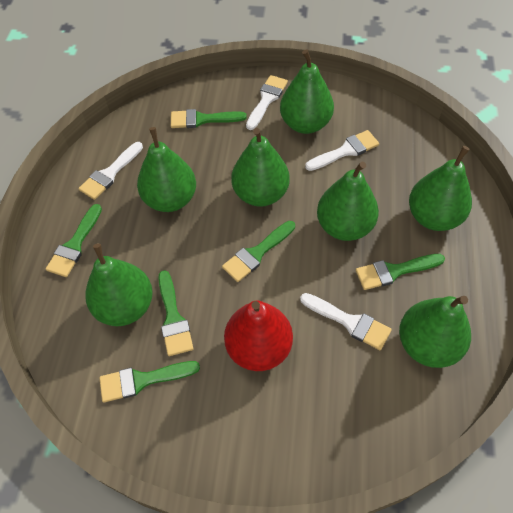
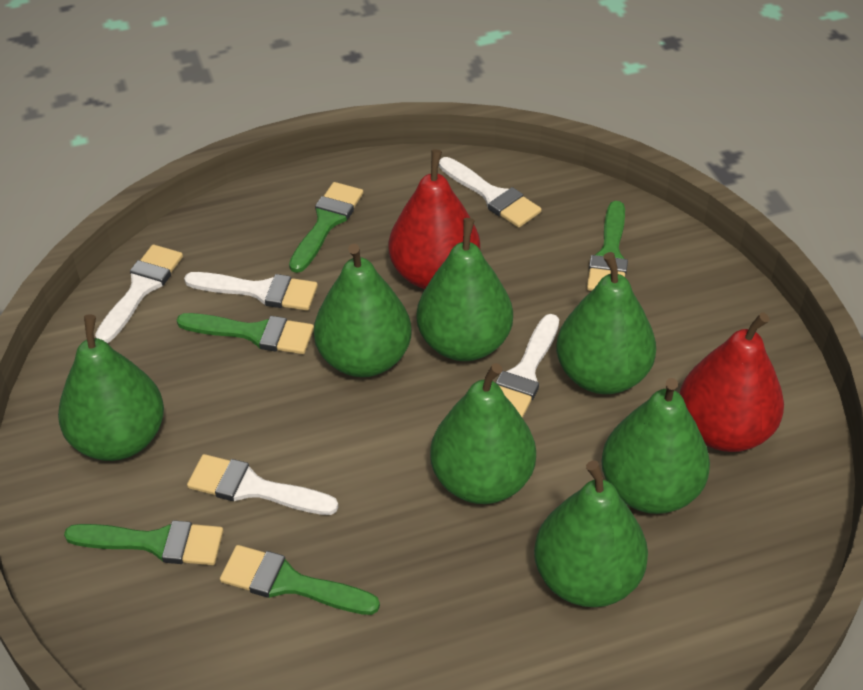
green brush: [46,204,102,277] [99,361,200,402] [158,270,193,356] [171,109,247,128] [222,221,295,282] [356,254,445,290] = 6 -> [64,520,223,565] [177,313,314,354] [220,545,380,615] [289,182,363,273] [587,201,628,291] = 5
red pear: [224,301,293,371] = 1 -> [389,149,480,289] [680,312,784,452] = 2
white brush: [78,142,143,200] [246,75,288,130] [300,293,392,350] [305,130,379,171] = 4 -> [95,244,183,343] [184,272,318,311] [187,454,338,515] [439,157,542,228] [496,314,559,418] = 5

